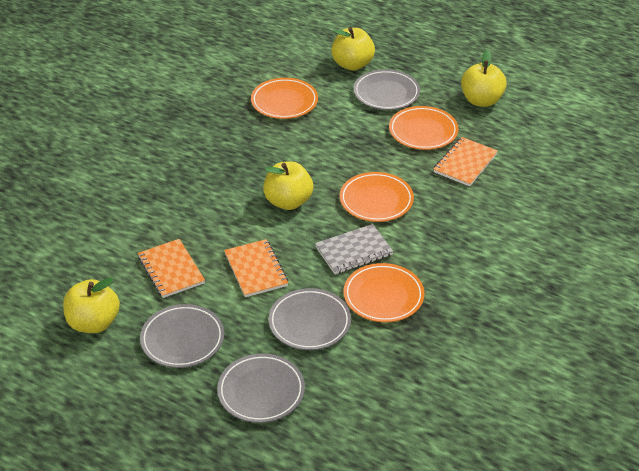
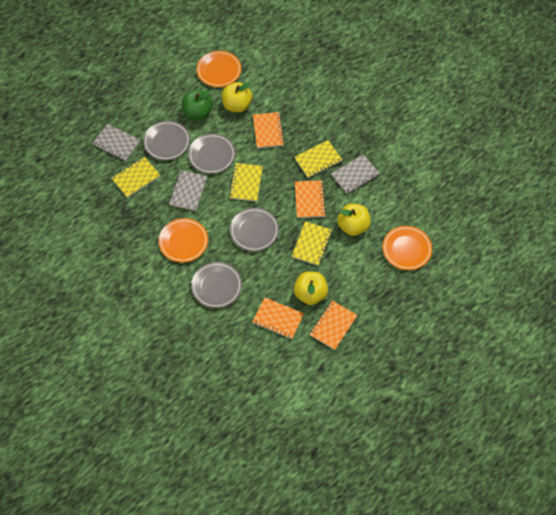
green apple: none = 0 -> [182,90,213,120] = 1
grey notebook: [315,224,394,274] = 1 -> [92,124,140,161] [169,170,207,211] [331,154,380,194] = 3
orange notebook: [138,239,205,298] [224,239,288,297] [434,137,498,186] = 3 -> [252,297,304,339] [253,112,285,148] [295,180,326,218] [310,301,357,350] = 4
orange plate: [251,78,318,119] [340,172,414,222] [343,263,424,322] [389,106,458,150] = 4 -> [159,218,208,263] [196,51,242,87] [382,226,432,270] = 3
yellow apple: [63,278,120,333] [263,161,313,210] [331,27,375,71] [461,50,507,107] = 4 -> [222,82,252,112] [294,272,328,305] [337,204,371,236] = 3
yellow notebook: none = 0 -> [112,157,160,198] [229,163,263,202] [292,221,332,266] [294,140,342,178] = 4

